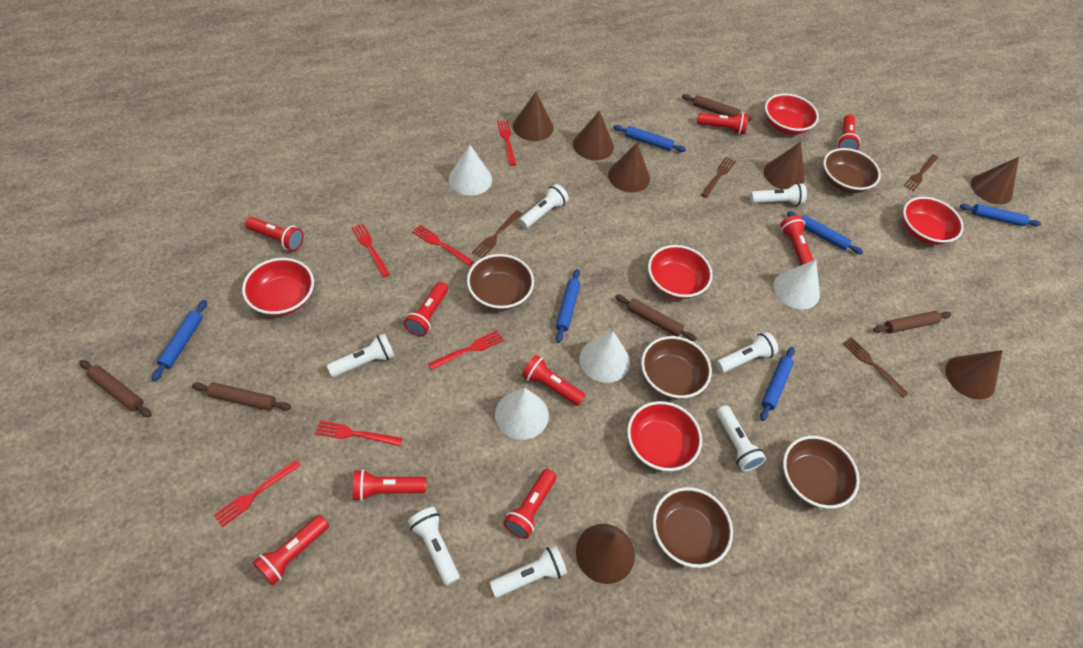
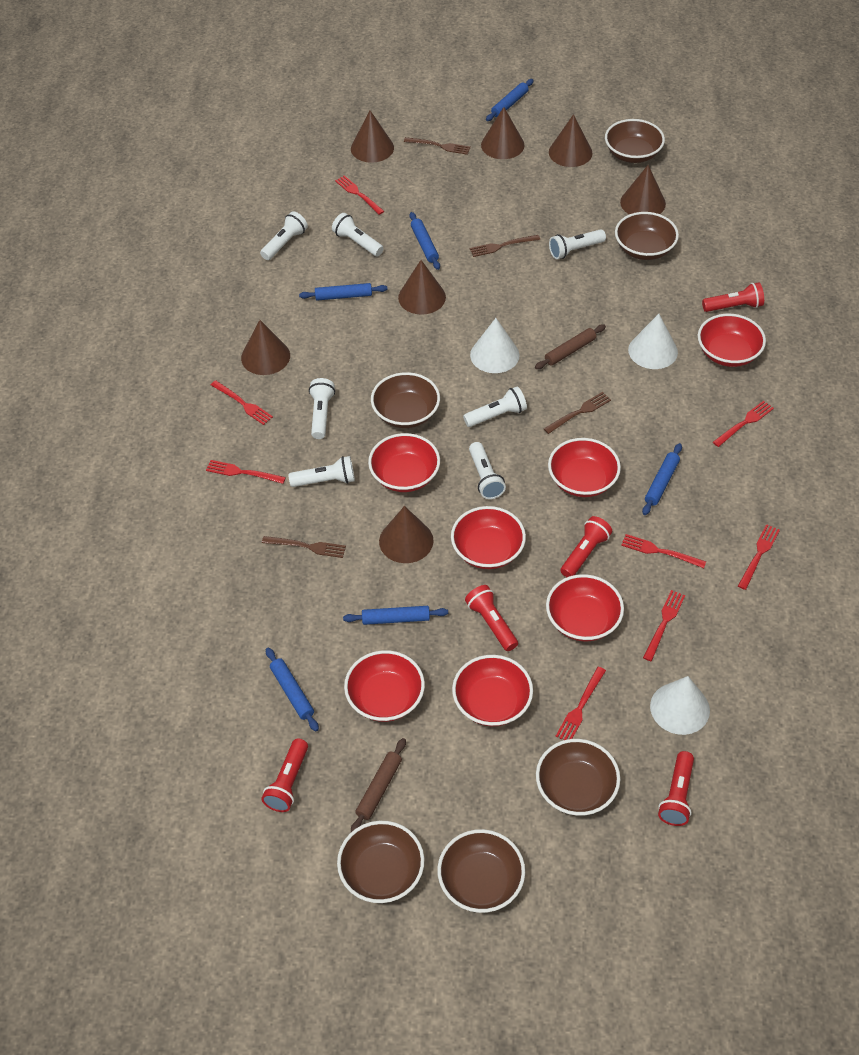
brown bowl: [467,254,534,310] [641,336,712,399] [653,487,733,568] [783,436,860,509] [823,148,881,193] = 5 -> [337,821,424,903] [371,372,440,428] [437,829,525,913] [536,739,620,816] [605,119,665,163] [615,212,679,260] = 6
brown rolling pin: [79,360,152,417] [192,382,291,411] [615,294,697,341] [682,94,752,121] [873,311,952,333] = 5 -> [351,738,406,832] [535,324,606,369] = 2
red bowl: [242,258,314,316] [627,401,702,471] [648,245,713,299] [765,93,819,135] [903,197,964,245] = 5 -> [344,650,425,722] [368,433,440,492] [451,506,526,569] [452,655,533,726] [546,574,624,641] [548,438,621,497] [698,314,766,367] = 7
red flashlight: [245,217,304,251] [253,515,329,586] [353,469,426,501] [404,282,448,337] [503,469,557,539] [522,355,585,406] [697,113,749,135] [780,215,813,265] [837,115,860,150] = 9 -> [261,739,308,812] [465,585,518,651] [560,516,612,577] [658,751,694,826] [702,282,764,312] = 5
red fork: [214,459,301,527] [315,420,403,446] [351,223,390,278] [412,225,474,266] [428,330,504,370] [497,120,516,166] = 6 -> [206,460,286,484] [211,380,273,425] [335,176,384,215] [555,667,606,740] [621,534,706,568] [643,590,685,661] [713,401,774,447] [738,524,780,590] = 8
white cone: [449,145,492,196] [495,388,549,440] [579,331,630,383] [773,259,820,309] = 4 -> [470,318,520,373] [628,314,678,369] [650,676,710,735] = 3

